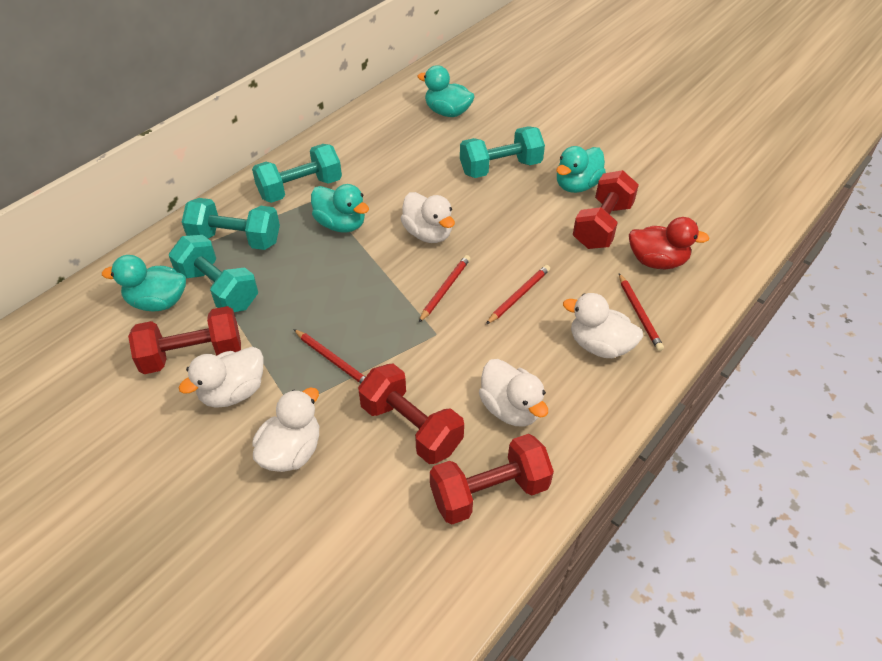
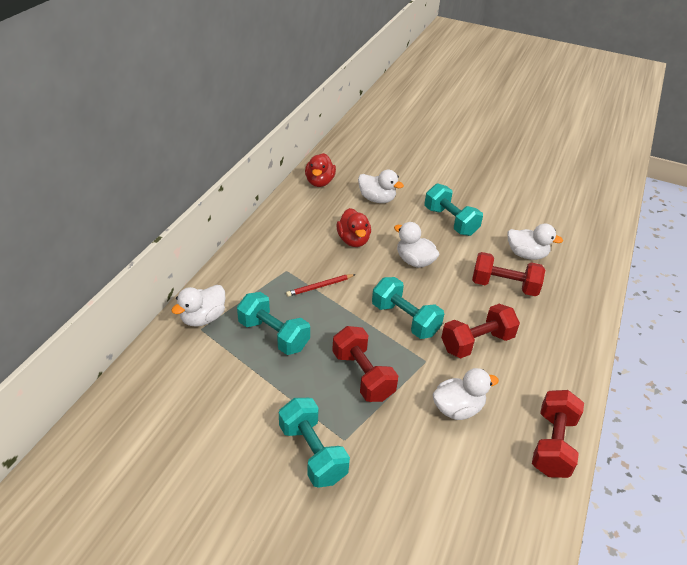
red duck: [629,217,709,269] = 1 -> [305,153,336,187] [336,208,371,247] = 2
red pencil: [293,329,366,383] [419,255,470,322] [486,265,550,324] [619,273,664,351] = 4 -> [286,274,356,297] = 1
turquoise duck: [102,255,186,311] [311,184,369,232] [417,65,475,117] [557,146,606,193] = 4 -> none = 0

